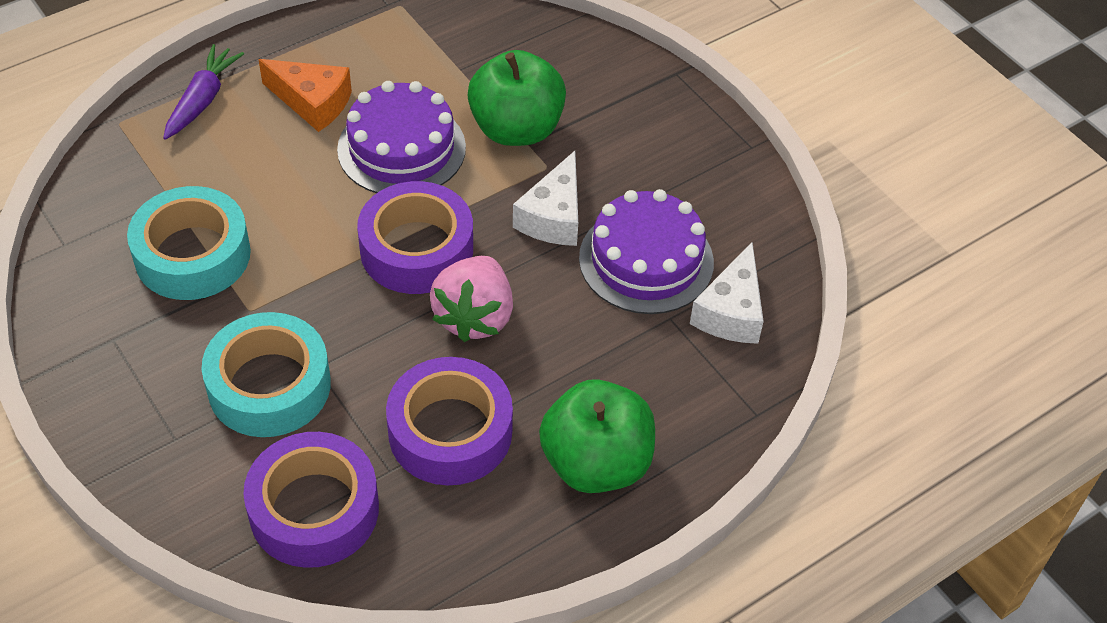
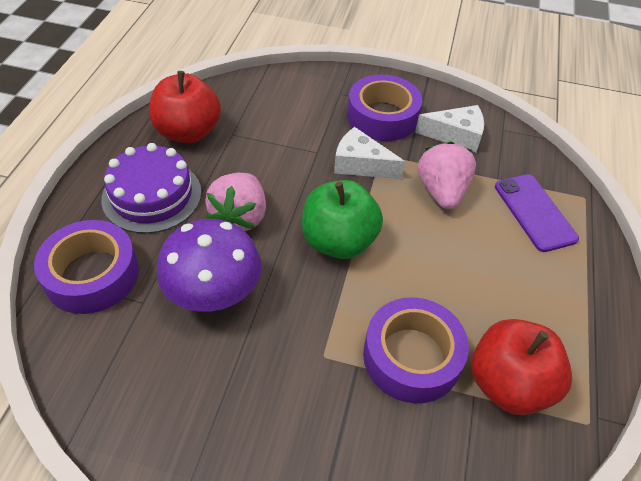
green apple: [468,50,566,146] [539,379,655,493] = 2 -> [302,180,383,259] = 1
orange cheese: [258,59,352,132] = 1 -> none = 0
pink strawberry: [430,256,513,342] = 1 -> [205,173,266,231] [418,141,476,209] = 2
purple cake: [337,81,466,193] [579,189,714,314] = 2 -> [101,143,201,234] = 1
purple carrot: [163,44,244,140] = 1 -> none = 0
purple mushroom: none = 0 -> [157,219,261,311] = 1
purple phone: none = 0 -> [495,174,579,252] = 1
red apple: none = 0 -> [149,71,221,143] [472,319,572,415] = 2
turquoise tape: [127,186,251,300] [202,312,331,437] = 2 -> none = 0

